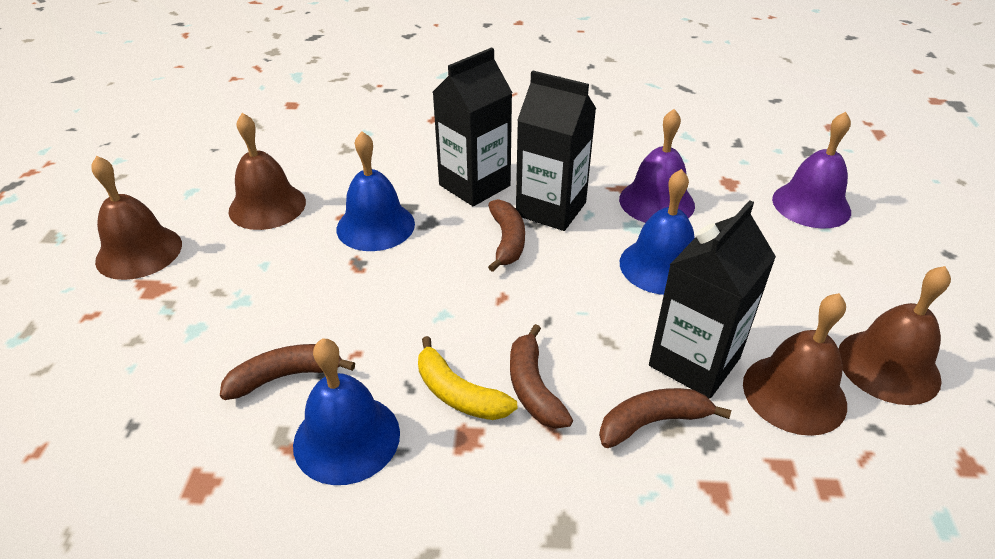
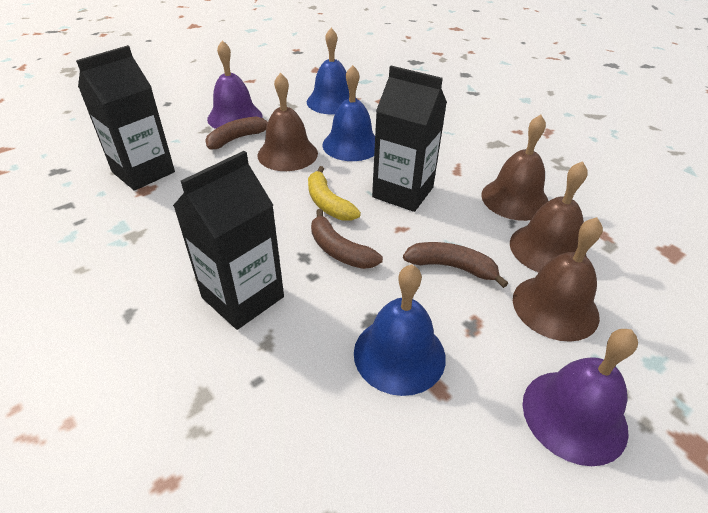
brown banana: [220,344,355,400] [488,199,525,272] [510,324,573,429] [599,388,731,448] = 4 -> [205,117,268,150] [311,209,383,269] [403,242,508,288] = 3

